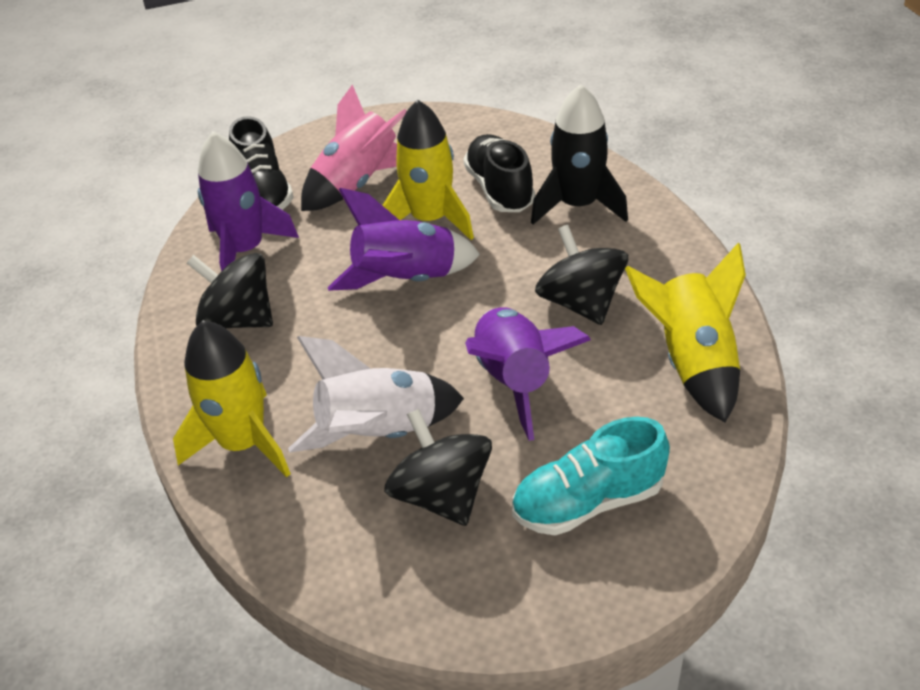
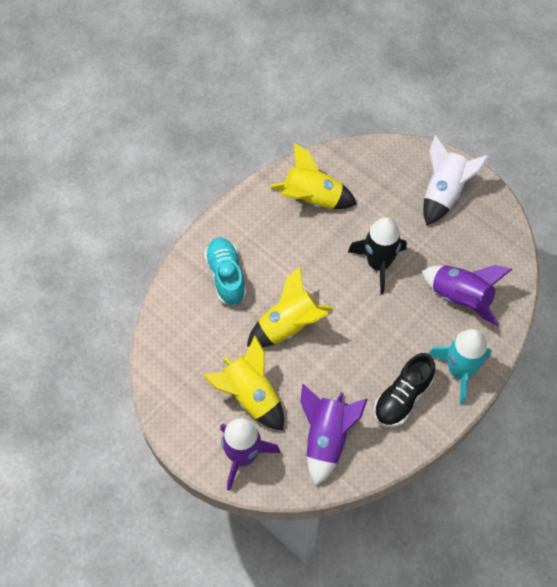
black shoe: [229,116,294,210] [463,134,535,212] = 2 -> [374,353,435,427] = 1
black spinning top: [187,253,273,328] [384,409,492,526] [535,225,628,325] = 3 -> none = 0
pink rocket: [301,84,407,211] = 1 -> none = 0
turquoise rocket: none = 0 -> [428,329,491,405] = 1

